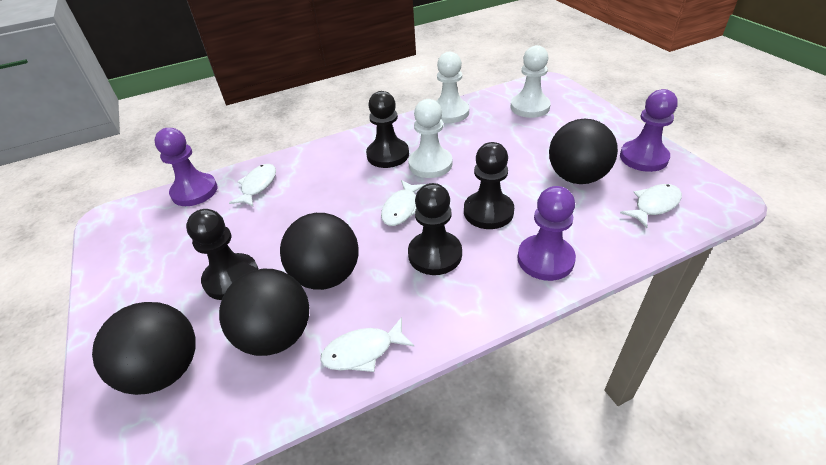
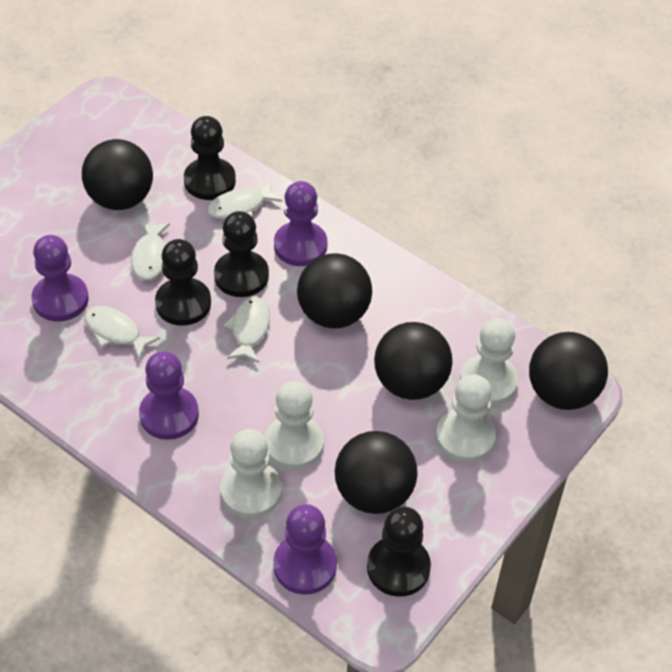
black ball: [92,302,195,395] [219,269,309,356] [280,213,359,290] [549,119,618,184] = 4 -> [82,139,153,210] [297,253,372,329] [335,431,418,514] [374,322,452,400] [529,332,608,410] = 5
purple pawn: [154,128,218,206] [517,186,576,281] [620,89,678,172] = 3 -> [31,235,89,322] [139,351,199,440] [273,504,337,595] [274,181,327,266] = 4
white pawn: [408,99,452,178] [437,52,469,123] [511,45,551,118] = 3 -> [220,429,282,518] [265,381,324,470] [436,374,496,462] [460,318,518,406] = 4

